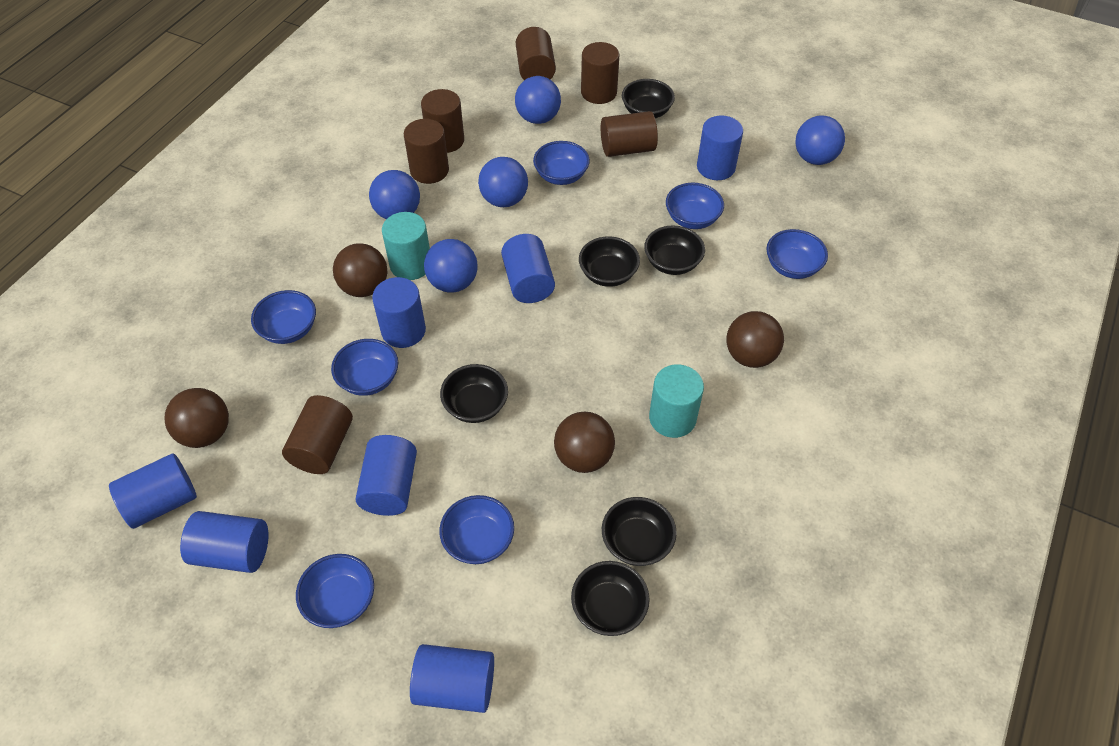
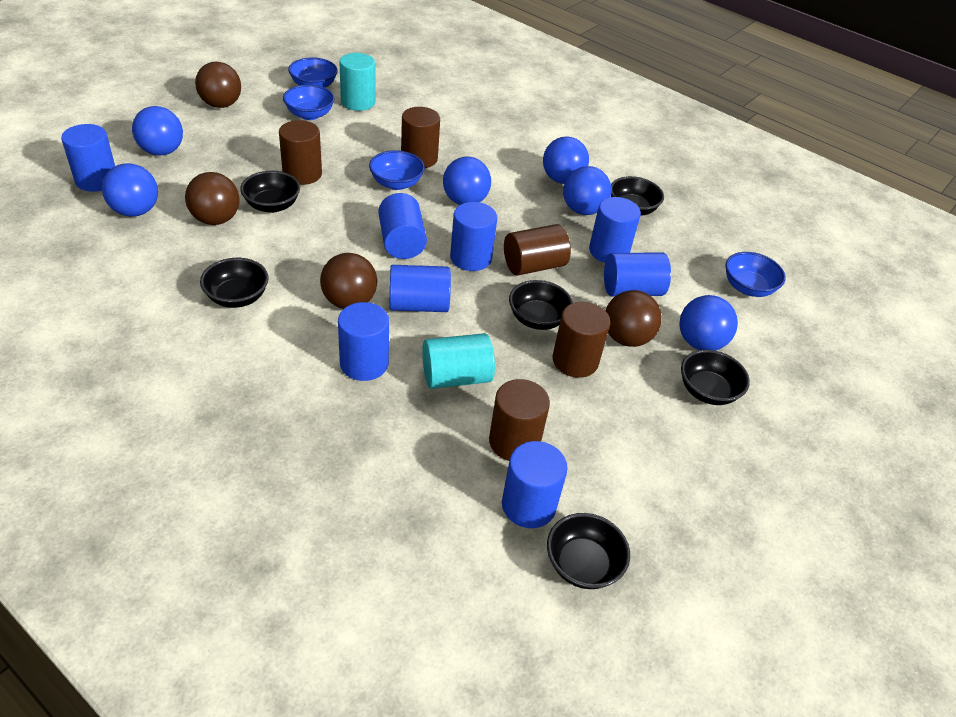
blue ball: [369,170,420,219] [424,239,478,293] [478,157,528,207] [515,76,561,124] [795,116,845,165] = 5 -> [102,163,158,217] [132,106,183,155] [443,157,491,205] [543,137,589,184] [563,166,612,215] [679,295,738,350] = 6
blue bowl: [251,290,316,344] [296,554,374,628] [331,339,398,396] [439,495,514,564] [533,141,590,185] [666,183,724,229] [767,229,828,279] = 7 -> [283,85,335,120] [288,57,338,88] [369,150,425,190] [725,252,786,297] = 4
blue cylinder: [109,453,197,529] [180,511,268,573] [356,435,417,516] [372,277,426,348] [410,644,494,713] [501,234,555,303] [697,115,743,180] = 7 -> [61,124,115,192] [338,302,389,381] [378,193,427,259] [389,265,451,312] [450,202,497,271] [502,441,568,528] [589,197,641,263] [604,253,671,297] = 8
brown cylinder: [282,395,353,474] [404,119,449,184] [421,89,464,153] [516,27,556,80] [581,42,620,104] [601,111,658,157] = 6 -> [279,120,322,185] [401,107,440,168] [489,379,550,461] [504,224,571,275] [552,302,610,378] = 5

